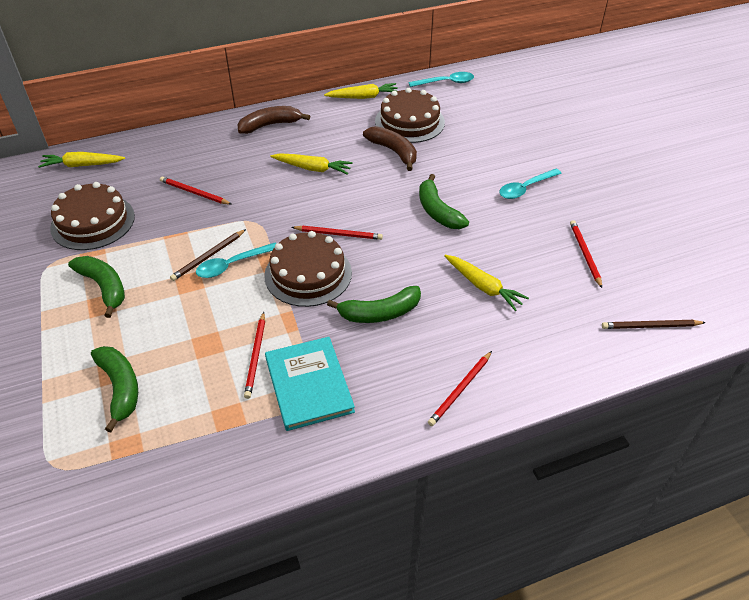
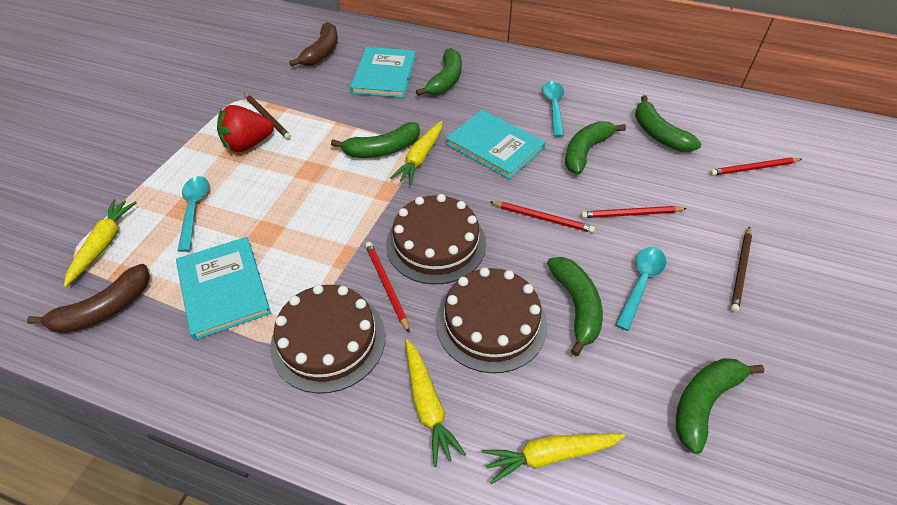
green banana: [68,256,125,318] [91,346,138,432] [327,286,421,323] [419,174,469,229] = 4 -> [331,122,420,158] [416,48,462,96] [547,257,603,356] [565,121,626,174] [635,95,701,152] [676,358,765,454] = 6
red pencil: [160,176,232,205] [244,312,265,399] [291,226,383,240] [428,351,492,426] [570,220,602,288] = 5 -> [365,242,410,333] [490,201,595,233] [581,206,687,218] [710,157,802,176] = 4
red strawberry: none = 0 -> [217,105,274,152] = 1
turquoise book: [265,337,355,431] = 1 -> [176,237,271,340] [350,47,416,98] [446,110,545,180] = 3

